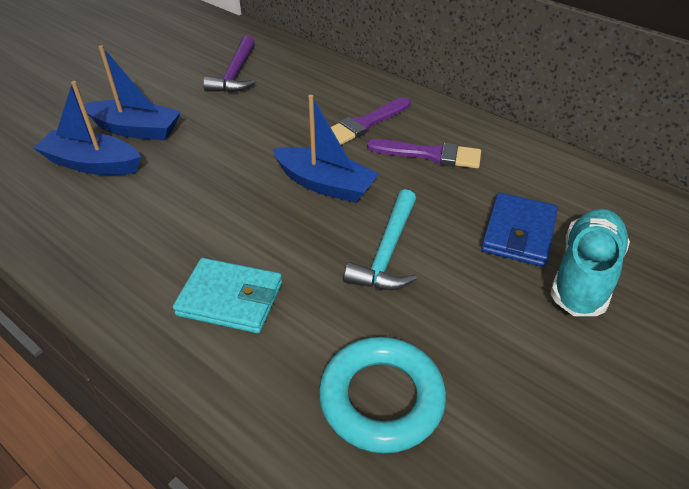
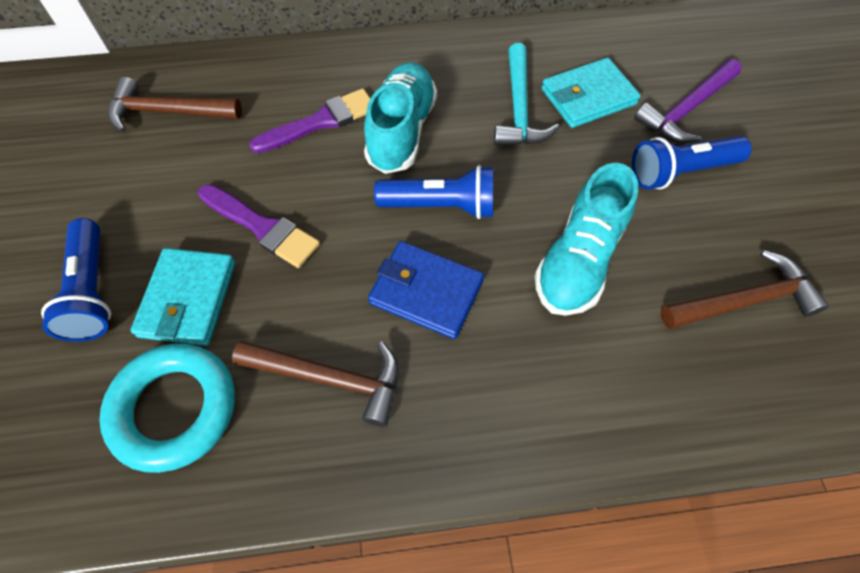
blue boat: [33,81,141,175] [84,45,181,140] [272,95,379,203] = 3 -> none = 0
blue flashlight: none = 0 -> [41,218,111,342] [374,165,493,219] [632,136,752,189] = 3
brown hammer: none = 0 -> [108,77,242,132] [232,341,399,427] [661,250,829,329] = 3
turquoise shoe: [550,209,630,316] = 1 -> [364,62,437,174] [535,163,638,316] = 2
turquoise wallet: [173,258,282,333] = 1 -> [130,248,236,346] [541,58,641,128] = 2

